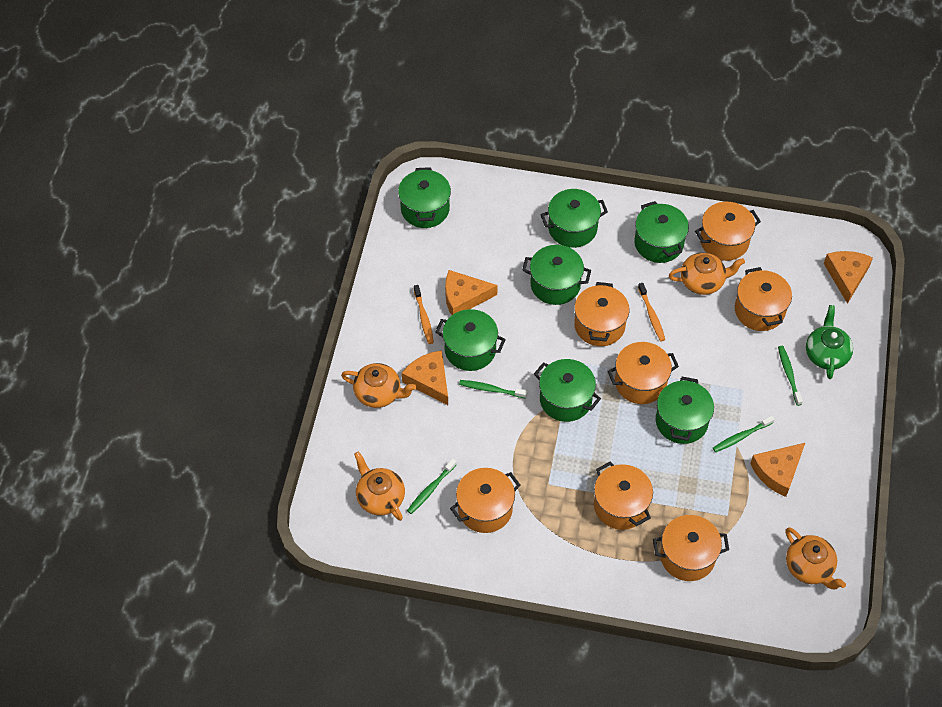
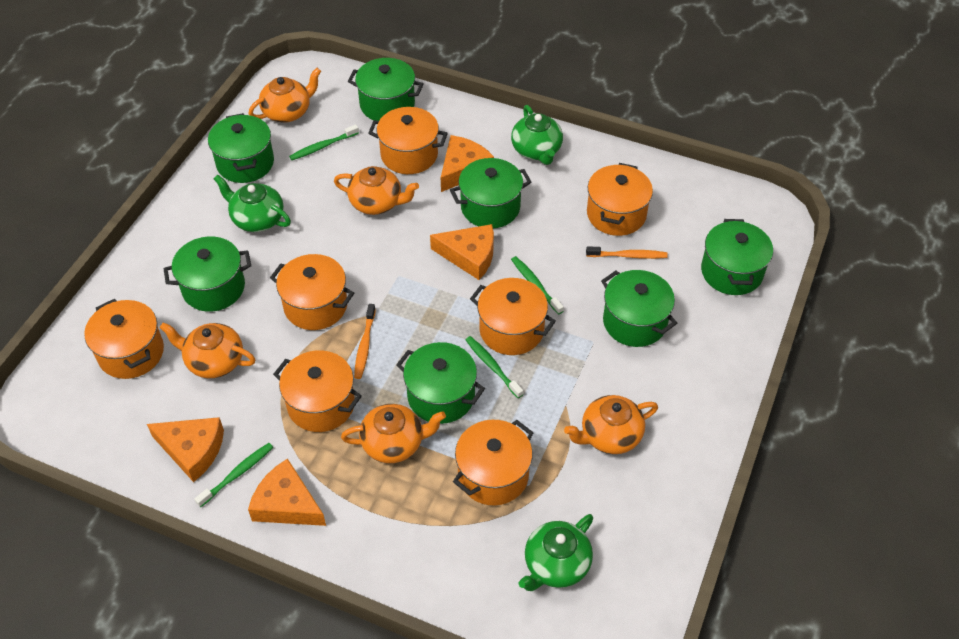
green teapot: [806,305,853,379] = 1 -> [214,175,291,232] [511,105,563,165] [519,514,593,591] = 3
orange teapot: [341,363,416,408] [354,451,405,521] [669,253,745,295] [786,527,846,589] = 4 -> [160,322,255,378] [249,68,321,123] [334,166,419,215] [341,404,446,463] [564,395,658,454] = 5

